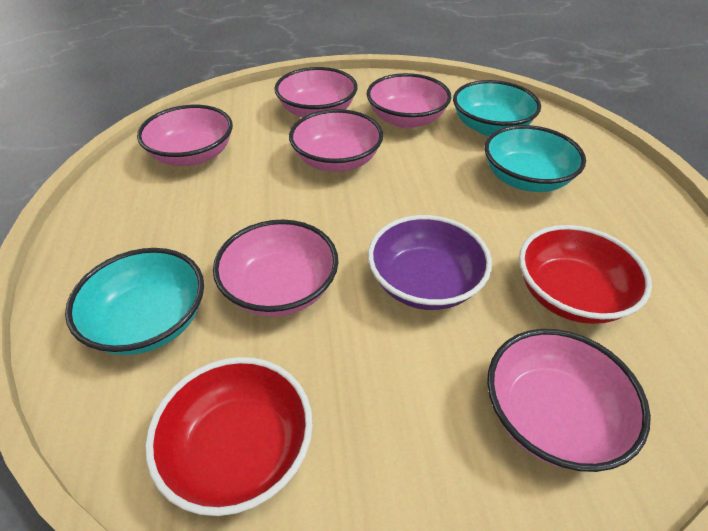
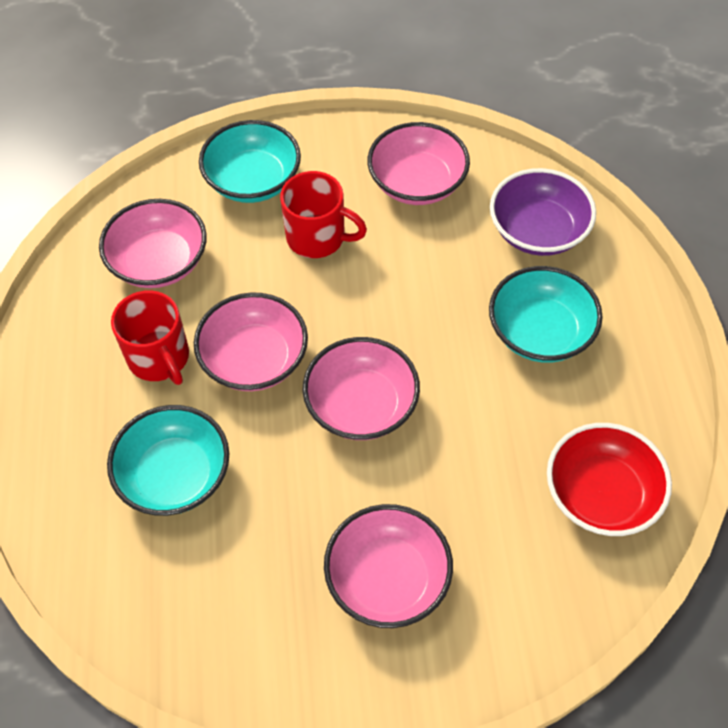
pink bowl: [137,105,233,166] [213,220,339,317] [274,67,358,117] [289,109,383,172] [366,73,452,128] [487,329,651,472] = 6 -> [99,199,207,288] [194,292,308,391] [302,337,420,440] [324,504,453,628] [367,122,470,205] = 5
red bowl: [145,357,313,516] [519,225,652,324] = 2 -> [547,423,672,536] = 1
red mug: none = 0 -> [111,290,189,385] [280,171,367,258] = 2

